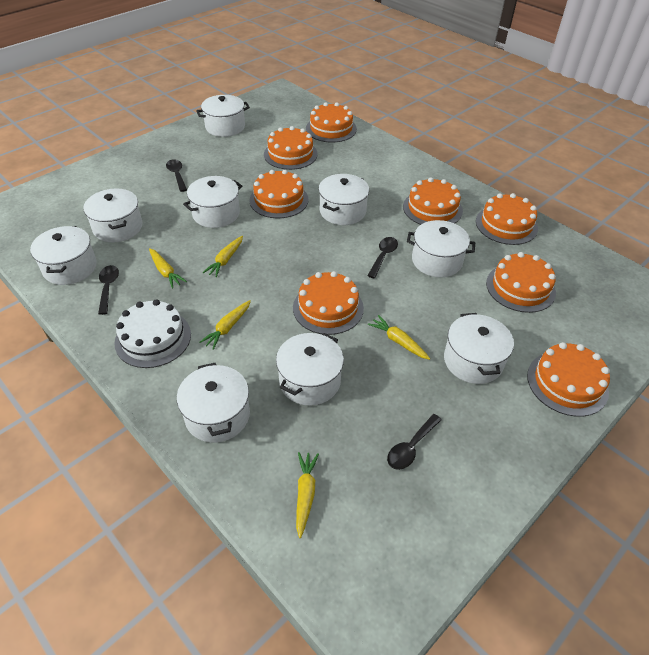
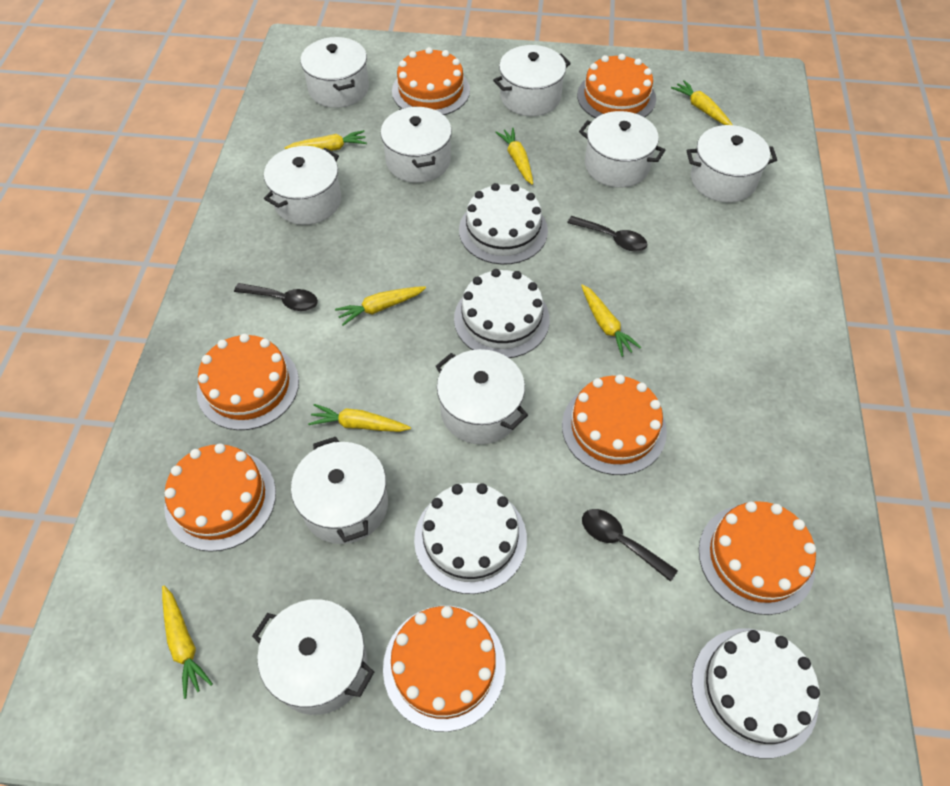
black spoon: [98,265,119,315] [166,159,187,192] [367,237,398,278] [387,414,442,470] = 4 -> [234,283,318,311] [567,216,647,252] [582,509,678,582] = 3
orange cake: [250,170,309,218] [264,126,318,170] [293,271,364,335] [306,102,357,142] [403,177,463,225] [476,193,538,245] [486,252,556,313] [527,342,610,417] = 8 -> [164,443,276,552] [197,333,299,430] [383,606,505,732] [392,47,470,115] [562,374,667,475] [577,54,656,118] [699,501,816,615] = 7
white cake: [114,299,191,368] = 1 -> [414,483,527,594] [454,269,550,358] [459,183,548,265] [692,629,820,758] = 4
yellow carrot: [149,248,187,288] [200,300,251,350] [203,236,243,277] [296,452,319,538] [368,315,430,360] = 5 -> [162,586,213,699] [285,130,367,151] [308,404,411,432] [335,286,426,326] [495,127,533,185] [581,284,642,357] [671,80,732,125] = 7

